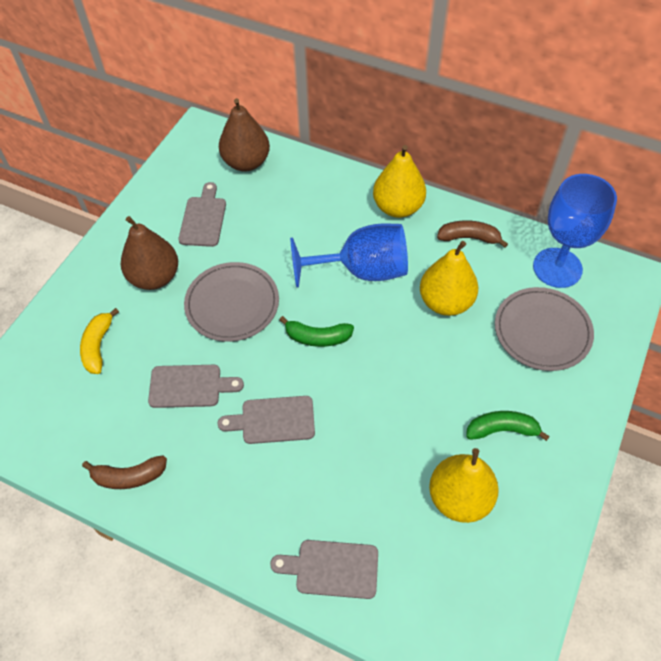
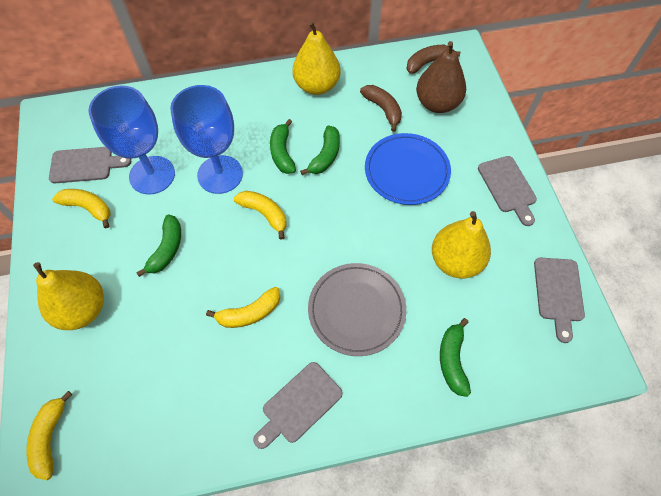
blue plate: none = 0 -> [365,133,451,205] = 1
brown pear: [121,216,178,290] [219,98,270,172] = 2 -> [416,41,466,113] = 1
green banana: [279,316,354,347] [466,411,550,441] = 2 -> [136,215,181,277] [270,119,296,174] [300,125,340,175] [440,318,471,397] = 4
grey plate: [184,262,279,342] [495,287,594,371] = 2 -> [308,263,406,356] = 1
yellow banana: [80,308,119,374] = 1 -> [26,391,72,480] [52,189,111,228] [206,287,280,328] [234,191,287,240] = 4

